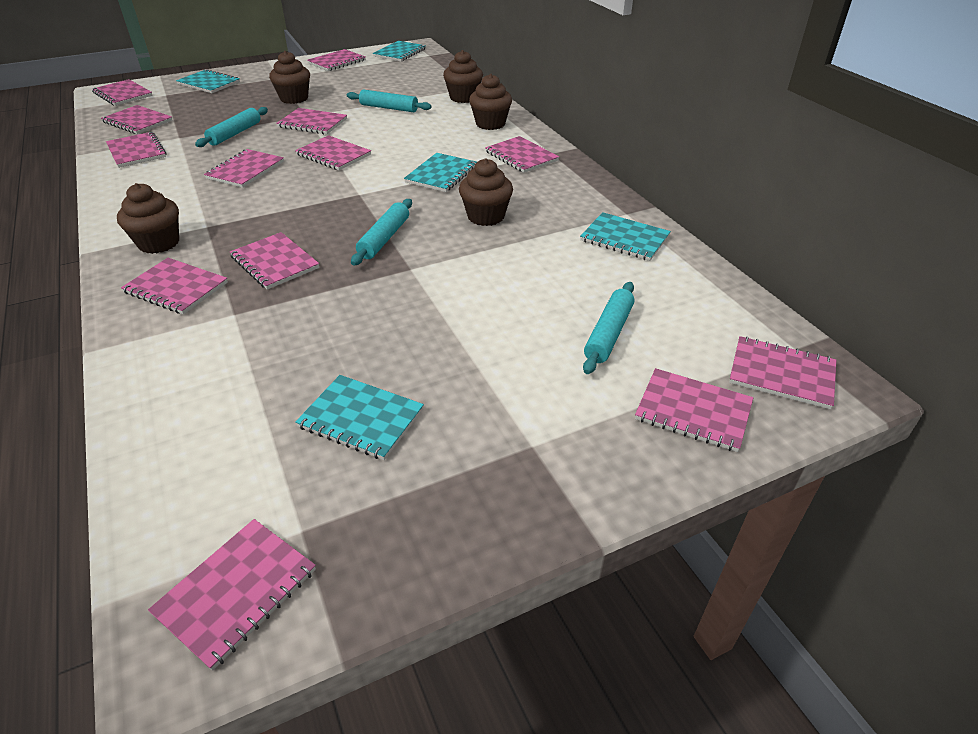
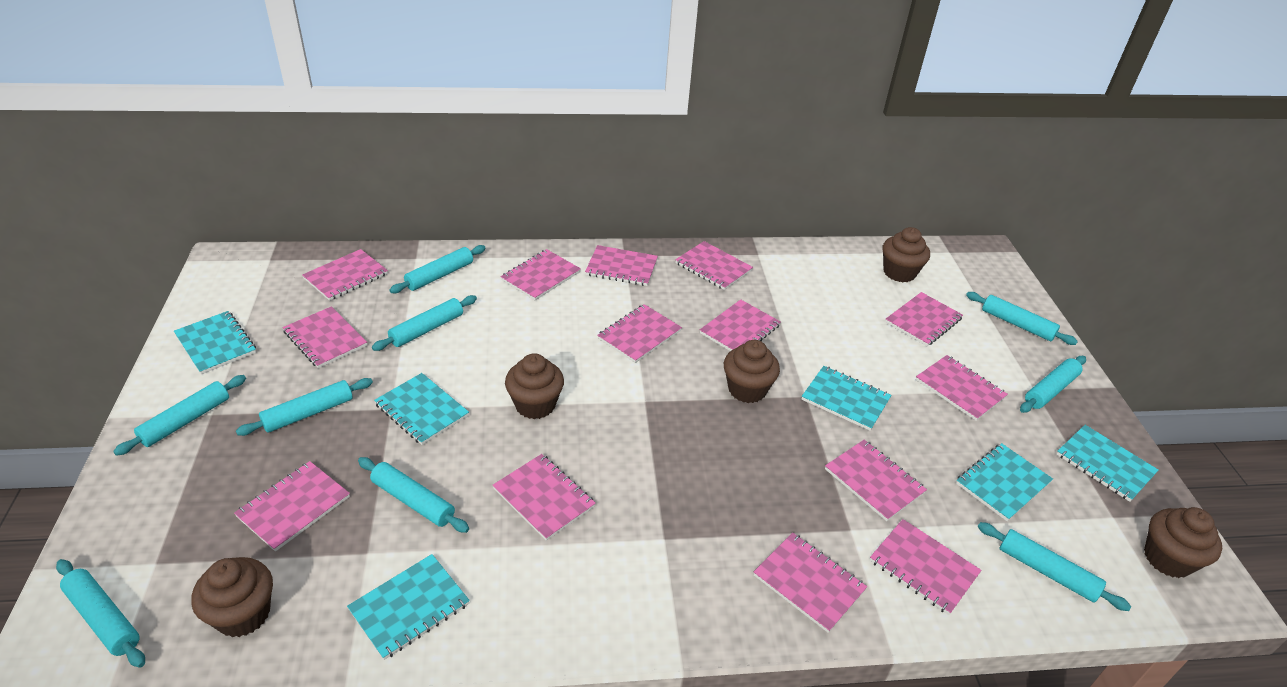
pink notebook: [92,79,153,106] [101,105,172,134] [106,132,166,168] [121,258,228,315] [148,519,316,671] [204,149,284,188] [230,232,319,290] [276,108,347,134] [295,135,371,170] [307,49,366,71] [485,136,559,173] [635,368,753,452] [729,336,837,409] = 13 -> [234,461,350,552] [283,306,367,368] [302,249,388,301] [493,454,596,541] [501,249,581,300] [585,245,658,286] [597,304,682,363] [675,241,753,290] [700,299,781,351] [754,533,867,633] [825,440,927,521] [870,519,981,615] [885,292,963,346] [916,355,1008,421] = 14
turquoise notebook: [176,69,240,93] [295,375,424,460] [373,41,426,62] [404,153,477,192] [580,212,671,261] = 5 -> [174,311,256,374] [347,554,470,660] [374,373,469,445] [802,366,891,431] [956,443,1053,521] [1057,425,1159,502] = 6
turquoise rolling pin: [195,107,268,147] [347,89,432,112] [351,199,412,266] [583,282,635,374] = 4 -> [56,559,145,668] [113,375,246,456] [236,378,373,436] [358,457,469,533] [372,295,477,351] [389,245,486,293] [966,292,1078,345] [978,522,1131,611] [1020,356,1086,413] = 9

